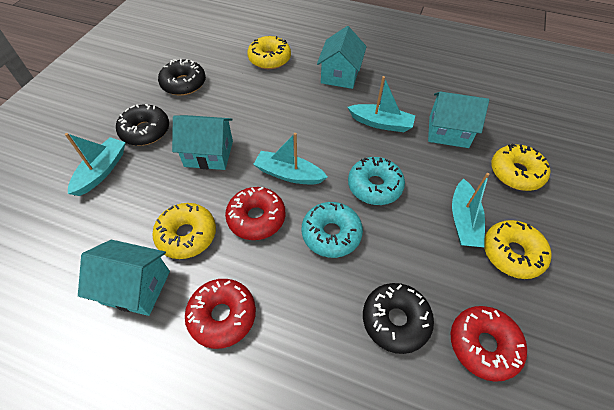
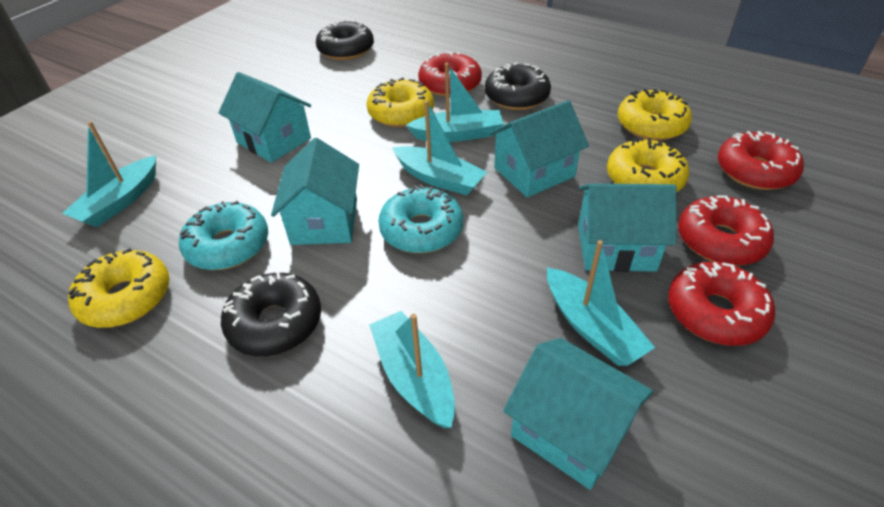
red donut: [185,279,256,349] [225,187,285,240] [451,306,527,382] = 3 -> [418,52,482,97] [668,262,775,346] [678,195,774,266] [718,131,804,190] = 4
turquoise boat: [65,133,126,196] [253,133,327,185] [347,76,415,132] [452,173,490,247] = 4 -> [62,121,156,227] [369,311,455,428] [392,101,487,195] [406,63,504,142] [547,240,655,366] = 5
turquoise house: [78,240,170,316] [172,115,233,170] [317,26,367,89] [428,92,489,148] = 4 -> [218,72,311,163] [271,138,359,245] [489,100,589,197] [503,338,653,490] [578,184,677,272] = 5

